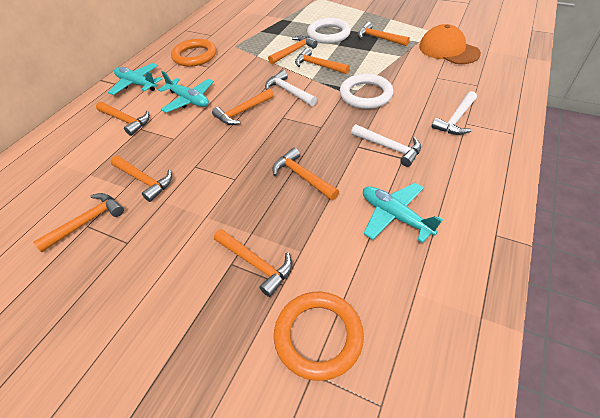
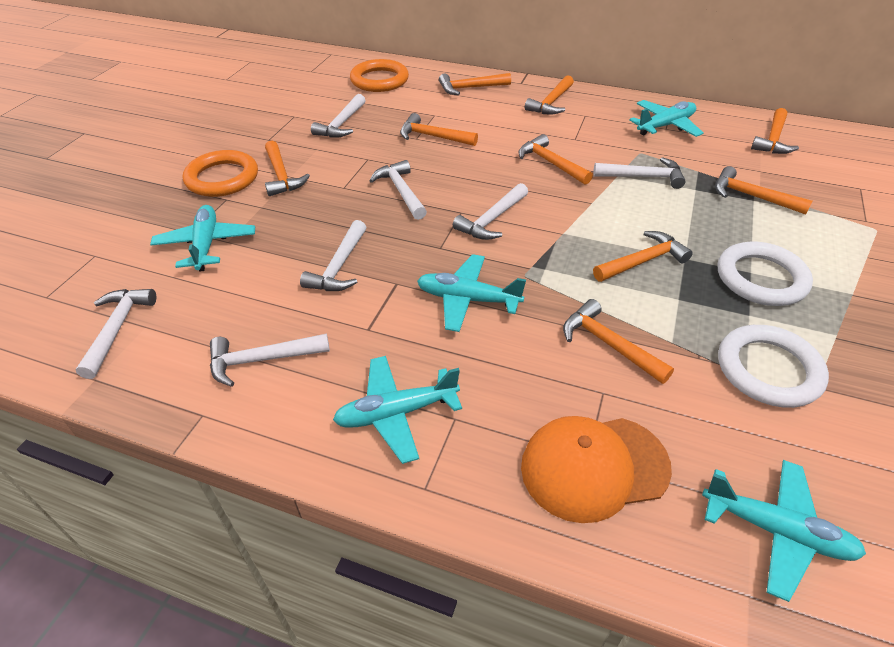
turquoise plane: [108,63,162,95] [158,71,214,113] [363,183,443,243] = 3 -> [150,205,255,271] [333,356,462,464] [417,254,526,332] [629,100,704,137] [702,460,866,602] = 5
white hammer: [265,70,317,106] [351,124,421,167] [431,91,477,135] = 3 -> [76,289,156,379] [210,333,330,387] [300,220,366,291] [311,94,366,138] [369,160,427,220] [453,183,528,240] [593,157,686,189] = 7

